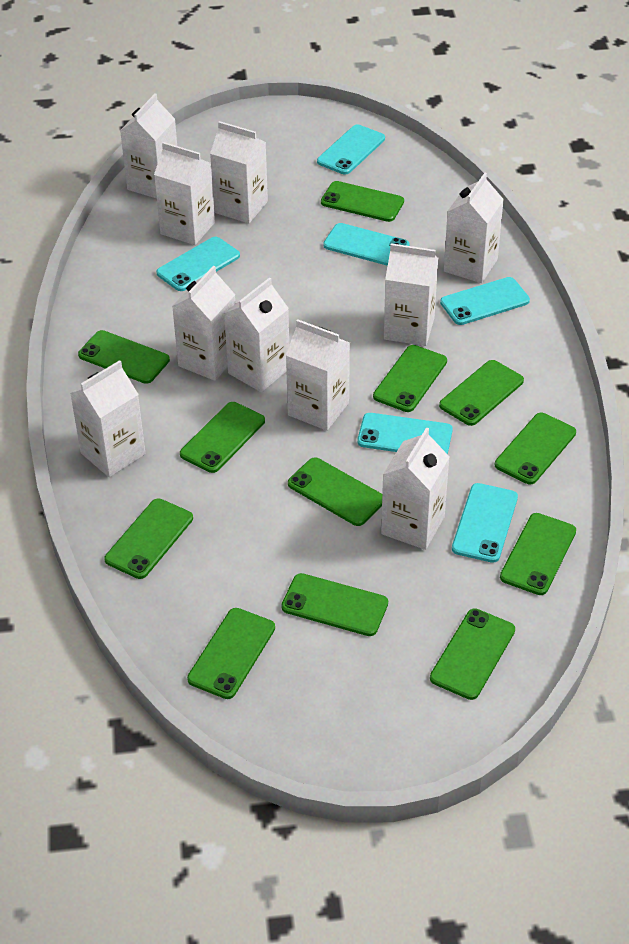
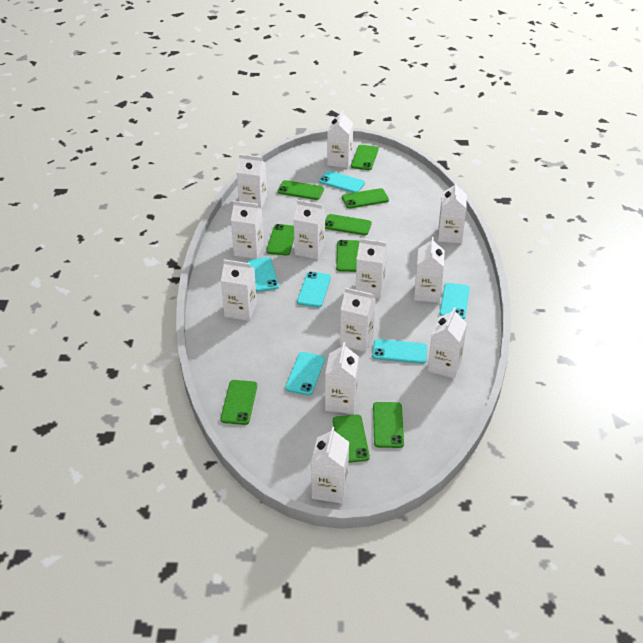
green phone: [78,330,170,384] [104,498,193,579] [180,402,265,473] [187,608,275,699] [281,573,388,636] [288,457,382,526] [321,181,404,222] [373,345,447,412] [430,608,515,700] [439,360,524,426] [495,413,576,484] [500,513,576,595] = 12 -> [221,380,257,425] [266,224,294,256] [277,180,324,200] [325,214,372,235] [333,414,370,463] [336,240,359,272] [342,188,389,208] [351,145,378,170] [373,402,404,448] = 9
white carton: [70,360,146,477] [120,94,177,199] [154,142,215,245] [172,266,235,381] [210,121,268,223] [224,277,289,392] [286,319,350,431] [381,427,449,550] [384,243,438,346] [444,173,504,283] = 10 -> [221,259,257,321] [231,201,264,259] [237,154,267,209] [294,200,325,259] [311,427,349,504] [325,342,359,414] [327,110,353,168] [340,288,376,352] [356,238,387,299] [414,237,445,303] [428,307,467,378] [438,181,467,243] = 12

